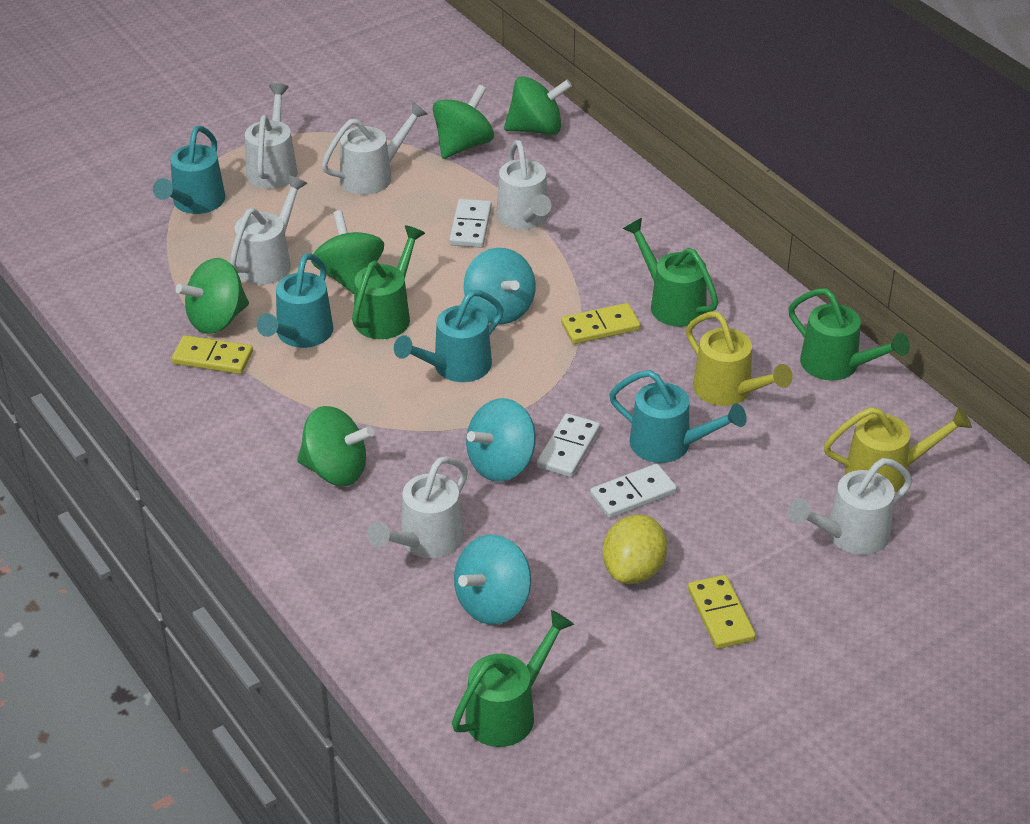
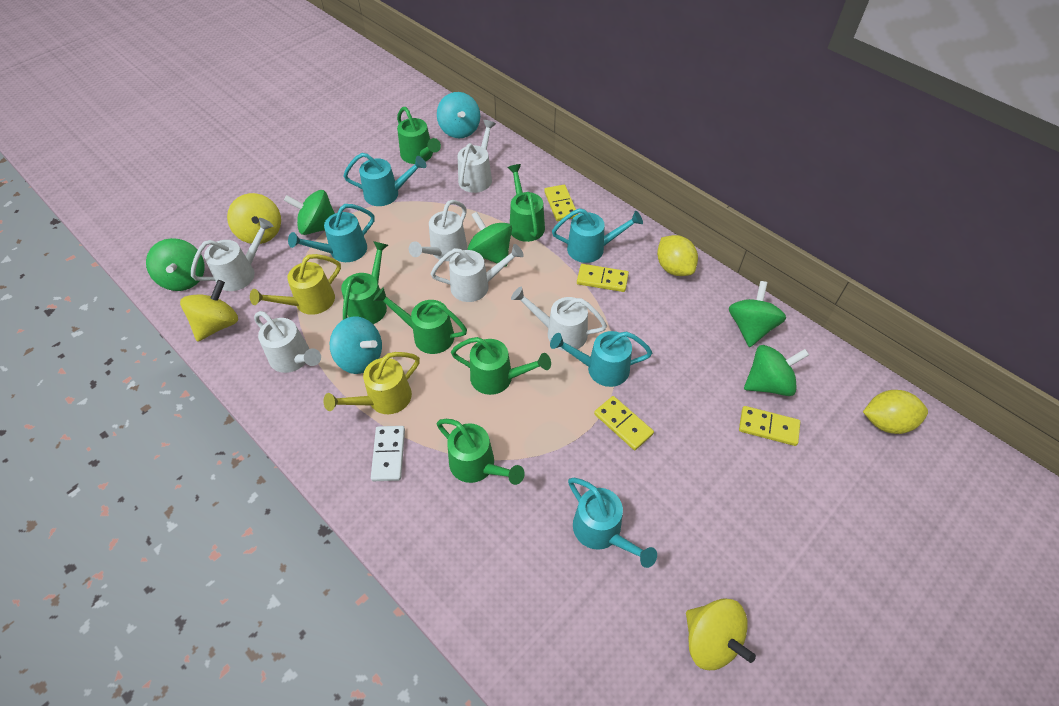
green watering can: [352,225,425,339] [452,610,574,747] [623,218,718,327] [788,288,910,380] = 4 -> [341,241,388,324] [373,288,467,354] [397,107,441,164] [437,419,525,485] [451,337,551,395] [507,164,545,242] = 6
turquoise spinning top: [454,534,531,625] [464,248,536,324] [466,398,536,482] = 3 -> [330,317,382,374] [437,92,480,138] = 2
turquoise watering can: [153,126,225,214] [257,253,333,348] [394,290,504,382] [609,370,747,463] = 4 -> [288,204,375,262] [343,153,426,206] [550,331,652,387] [552,208,643,263] [568,478,657,568] = 5
white domino: [449,199,492,248] [537,413,600,477] [590,464,677,518] = 3 -> [371,426,405,481] = 1
yellow domino: [172,335,253,374] [561,303,641,344] [688,575,756,649] = 3 -> [544,185,578,221] [577,264,629,292] [594,396,654,450] [739,406,800,446] = 4
yellow lemon: [602,515,667,584] = 1 -> [657,235,698,276] [863,390,928,434] = 2
yellow spinning top: none = 0 -> [180,280,238,342] [227,193,281,244] [686,598,756,670] = 3

